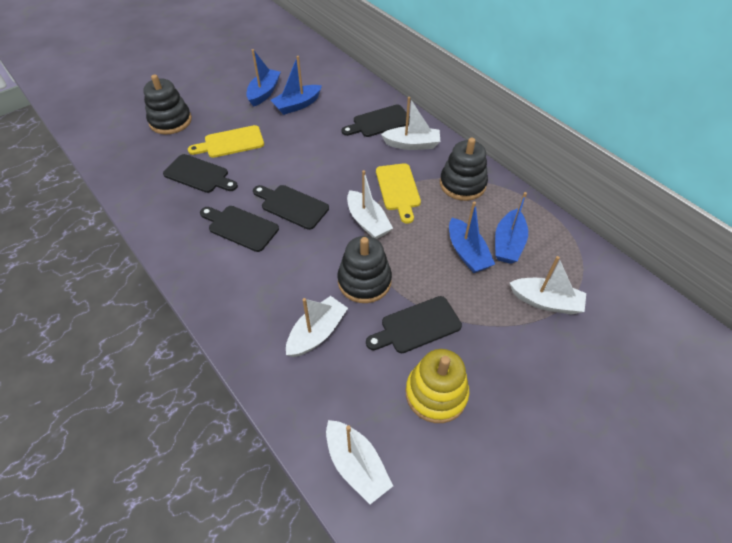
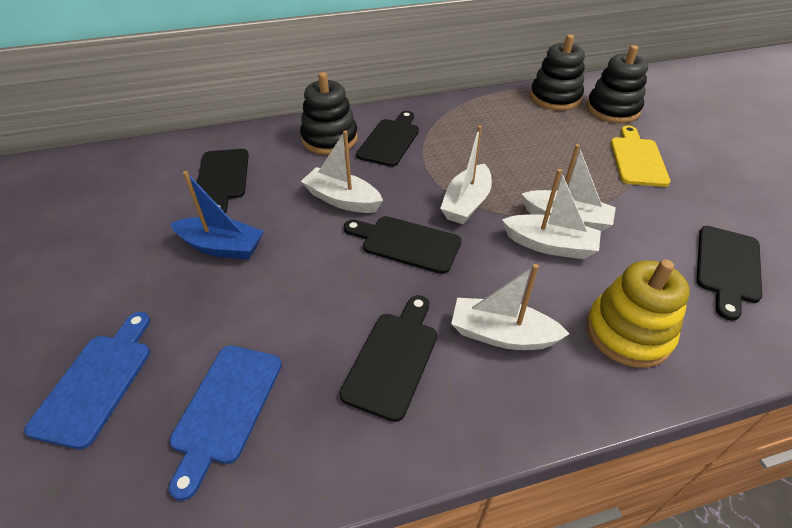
blue boat: [246,49,281,107] [271,56,322,115] [449,201,495,273] [495,192,528,264] = 4 -> [170,171,264,260] = 1
blue cutting board: none = 0 -> [24,312,150,449] [169,346,282,501] = 2
yellow cutting board: [188,125,264,158] [376,163,421,224] = 2 -> [611,126,670,187] = 1

